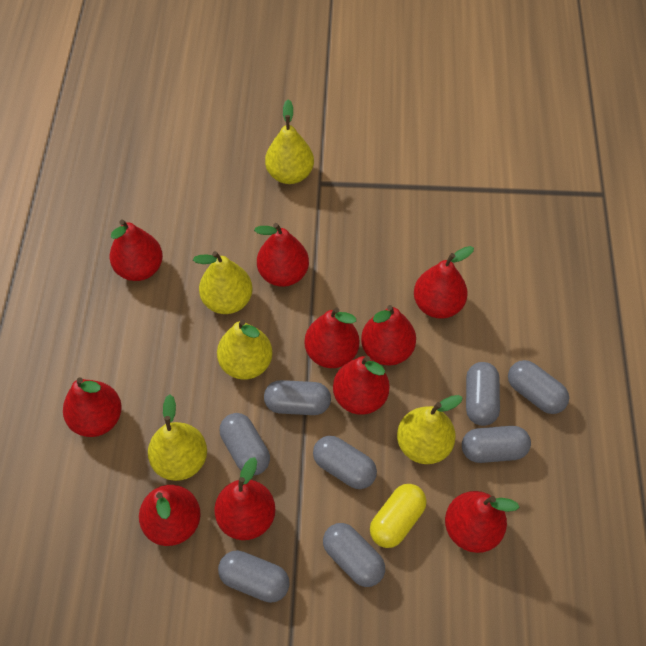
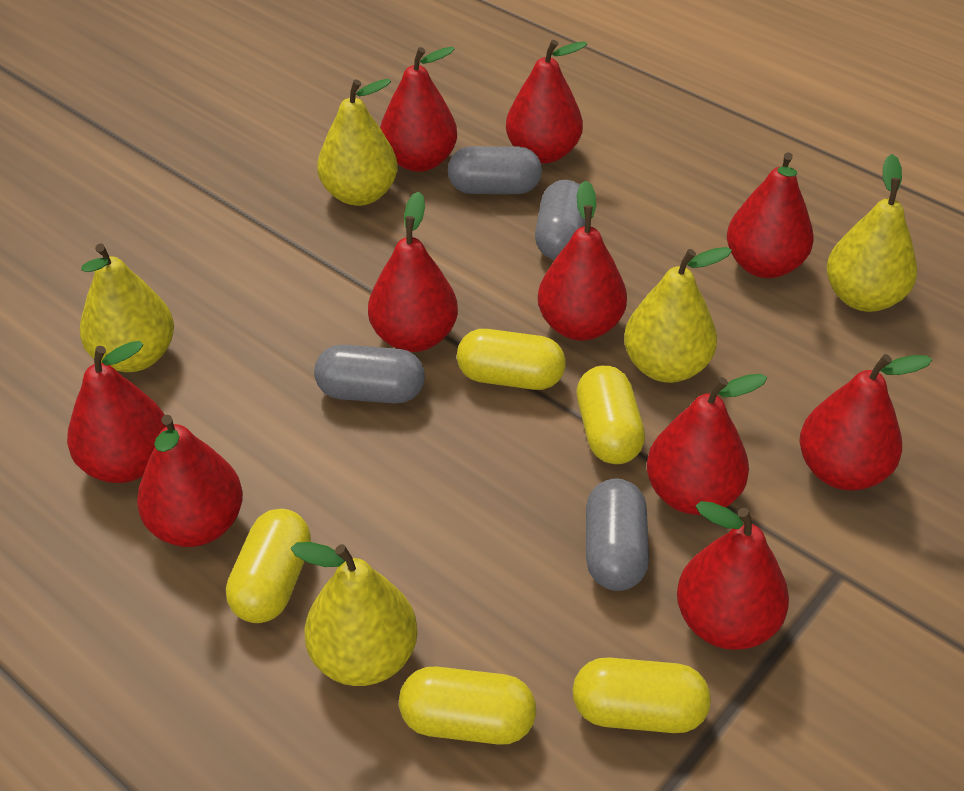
grey capsule: [218,550,290,603] [220,413,270,476] [264,380,331,415] [313,436,377,489] [323,523,385,587] [462,426,531,463] [466,362,500,426] [508,360,569,414] = 8 -> [314,345,425,404] [448,146,542,194] [535,180,585,260] [586,478,649,591] = 4
yellow capsule: [370,484,427,548] = 1 -> [226,509,311,623] [399,666,536,745] [457,329,566,390] [573,657,711,733] [576,366,645,464] = 5

